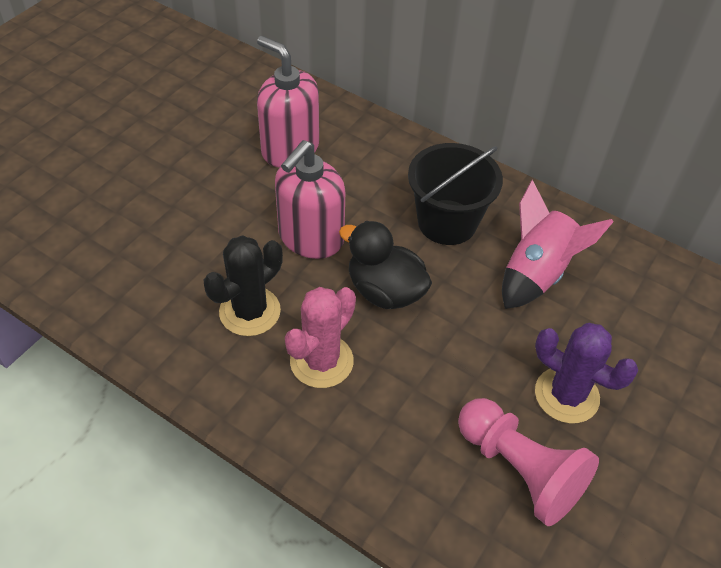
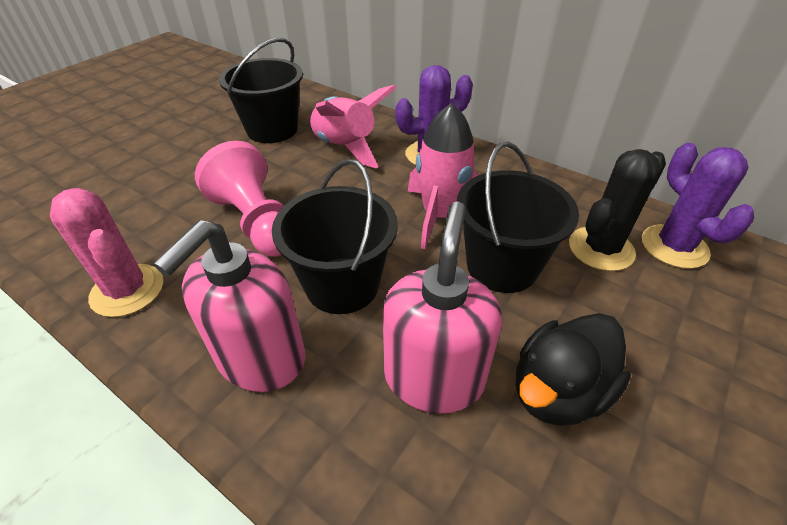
black bucket: [408,143,503,245] = 1 -> [219,38,303,143] [272,159,398,314] [457,142,579,293] = 3
pink rocket: [502,180,614,309] = 1 -> [309,84,397,168] [408,103,478,249] = 2
purple cactus: [535,323,638,423] = 1 -> [395,65,473,165] [642,143,754,269] = 2

